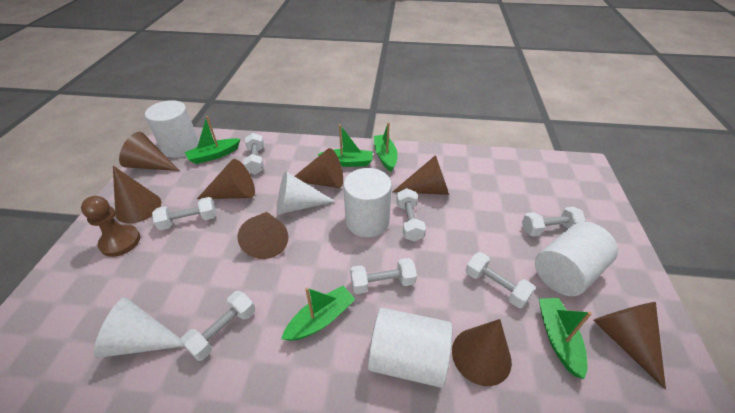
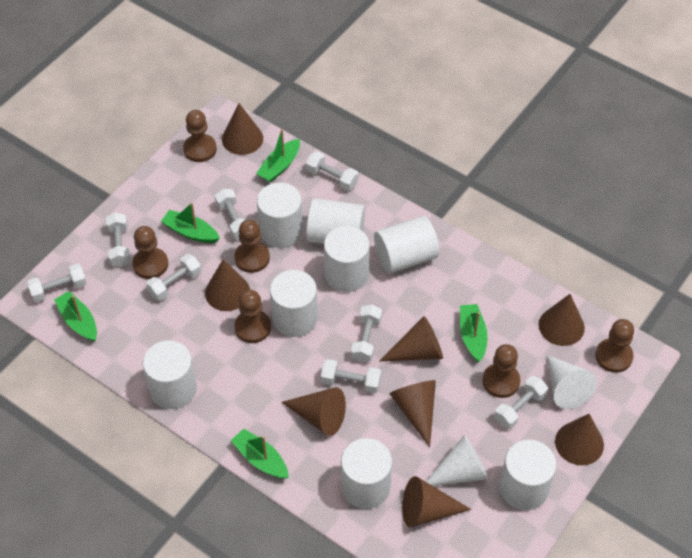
brown pawn: [81,196,140,257] = 1 -> [132,226,168,279] [183,110,217,162] [234,220,270,273] [234,290,271,343] [482,344,521,398] [596,319,634,373] = 6
white cylinder: [145,100,199,158] [344,168,392,237] [368,308,452,388] [535,222,618,296] = 4 -> [143,340,197,409] [257,182,303,248] [270,270,318,337] [306,198,365,244] [324,226,370,292] [341,438,392,509] [374,216,439,274] [499,440,556,510] = 8
white dumbbell: [152,197,216,230] [180,291,255,361] [243,133,264,174] [350,258,417,294] [396,188,426,242] [465,252,535,308] [522,207,586,236] = 7 -> [27,263,87,302] [106,212,131,267] [146,254,201,301] [215,189,248,239] [306,151,359,191] [321,359,381,393] [351,305,382,362] [494,376,548,429] = 8

